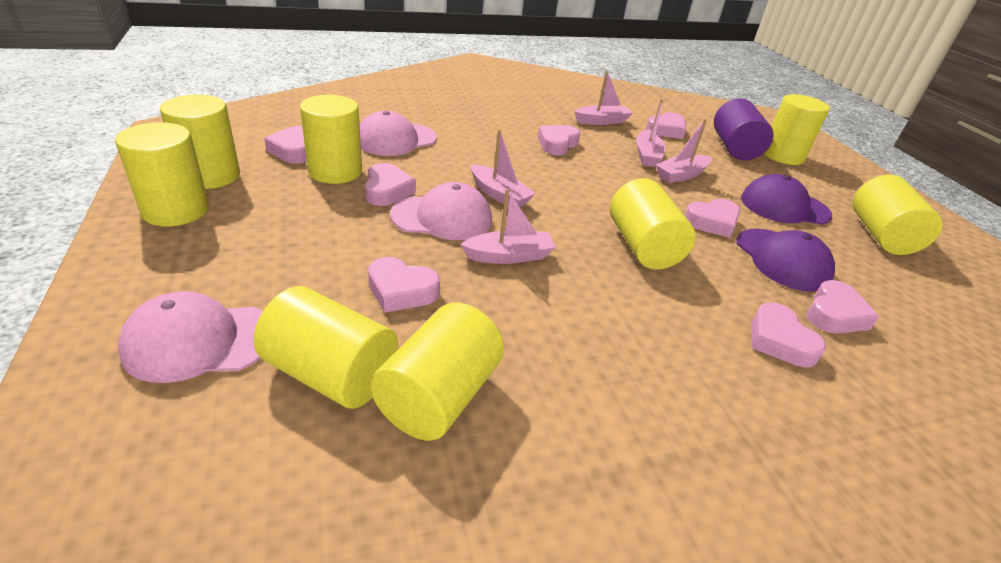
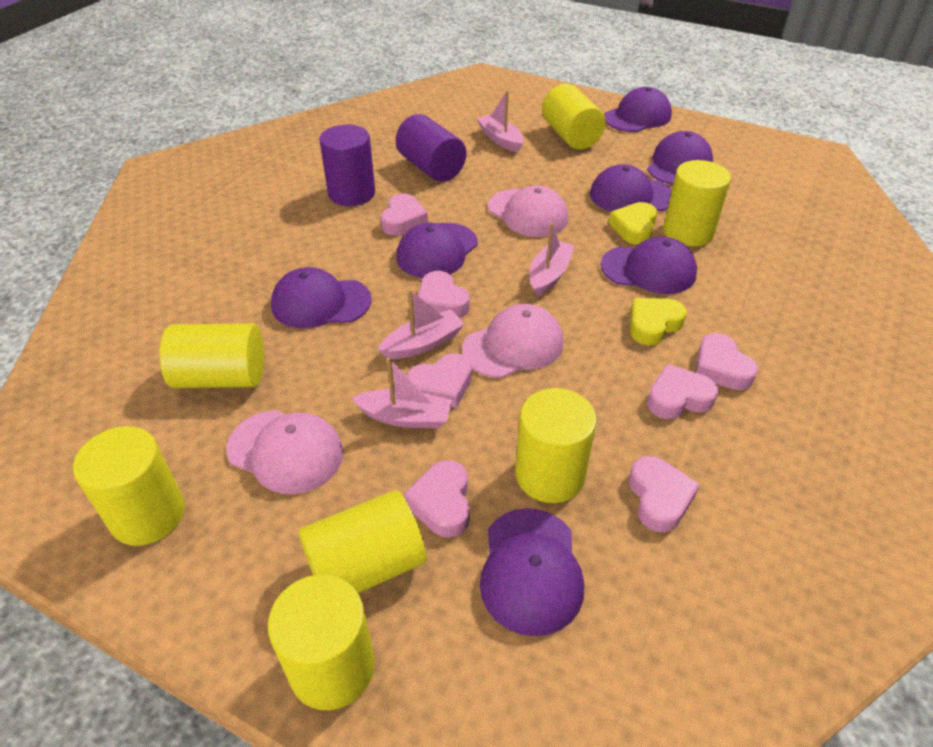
pink boat: [460,189,556,264] [471,129,536,207] [574,71,633,125] [636,99,665,167] [656,119,712,183] = 5 -> [352,358,452,429] [378,289,464,359] [477,90,524,152] [529,223,574,297] = 4
pink heart: [264,126,307,164] [365,163,416,206] [368,257,440,313] [538,125,580,155] [646,112,686,139] [685,199,740,238] [752,302,826,367] [807,280,879,334] = 8 -> [380,193,428,235] [404,460,470,538] [407,353,472,408] [418,271,469,318] [629,456,700,532] [647,364,718,419] [695,333,758,390] = 7
purple cap: [736,229,835,292] [741,174,832,225] = 2 -> [271,267,372,329] [396,223,478,278] [480,508,584,636] [590,164,672,212] [601,237,697,294] [604,87,672,132] [647,131,713,185] = 7
purple cylinder: [714,98,774,160] = 1 -> [319,125,375,206] [396,114,466,182] = 2
yellow cylinder: [115,122,209,226] [160,95,240,189] [254,286,398,409] [300,95,362,184] [370,303,504,441] [610,179,696,270] [764,94,830,165] [853,175,942,255] = 8 -> [73,426,185,546] [160,323,264,388] [268,575,375,710] [298,490,426,593] [516,388,597,503] [542,84,606,149] [663,160,731,246] = 7
yellow heart: none = 0 -> [609,202,657,245] [630,298,687,345] = 2

